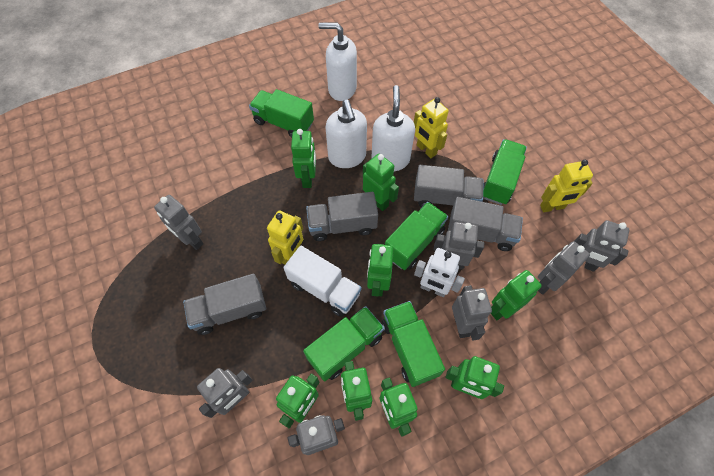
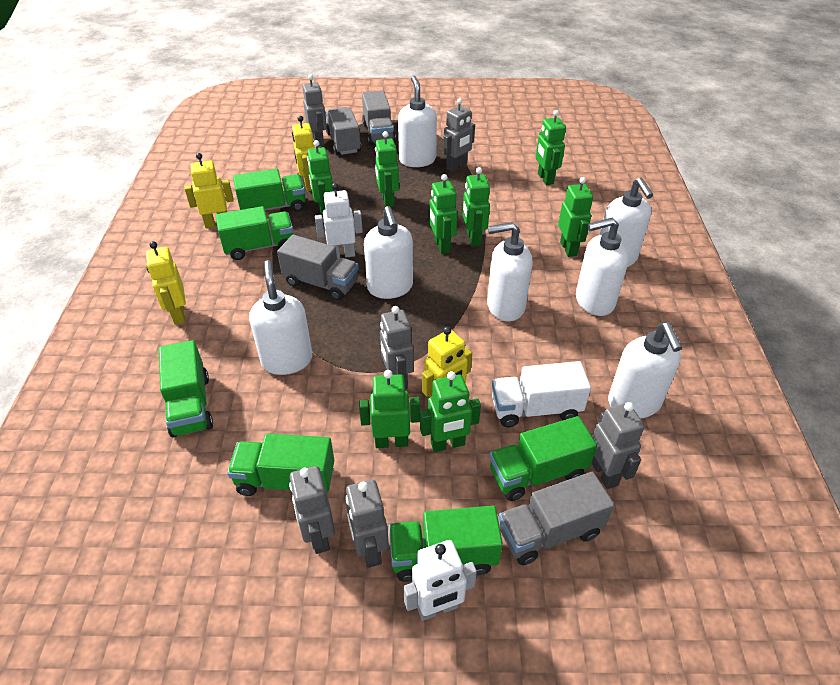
green truck: [249,89,314,138] [303,306,384,381] [382,301,445,387] [385,202,448,270] [483,139,527,205] = 5 -> [159,340,213,438] [216,206,293,260] [227,434,334,496] [233,169,306,212] [389,506,503,582] [489,416,597,501] = 6
grey robot: [154,195,204,250] [197,368,253,418] [287,415,345,455] [434,222,484,270] [452,285,492,341] [538,241,590,295] [574,220,629,272] = 7 -> [289,466,335,554] [302,74,327,147] [345,479,389,568] [380,306,414,390] [443,98,475,172] [591,402,645,489] = 6
white robot: [414,248,465,297] = 1 -> [315,183,363,259] [403,540,477,621] = 2
white soap dispenser: [318,22,357,101] [325,100,367,168] [371,85,415,171] = 3 -> [249,260,312,375] [364,206,413,299] [398,76,437,167] [487,222,533,322] [576,218,629,316] [600,178,653,267] [608,322,682,418] = 7
yellow robot: [267,210,303,265] [414,97,449,158] [540,160,593,212] = 3 -> [146,241,186,325] [185,153,234,228] [292,116,315,191] [422,327,472,397] = 4

